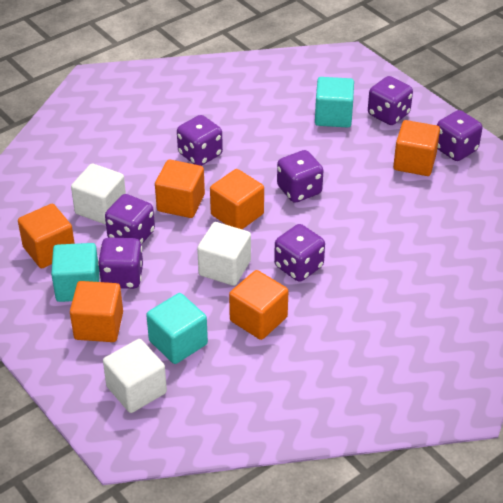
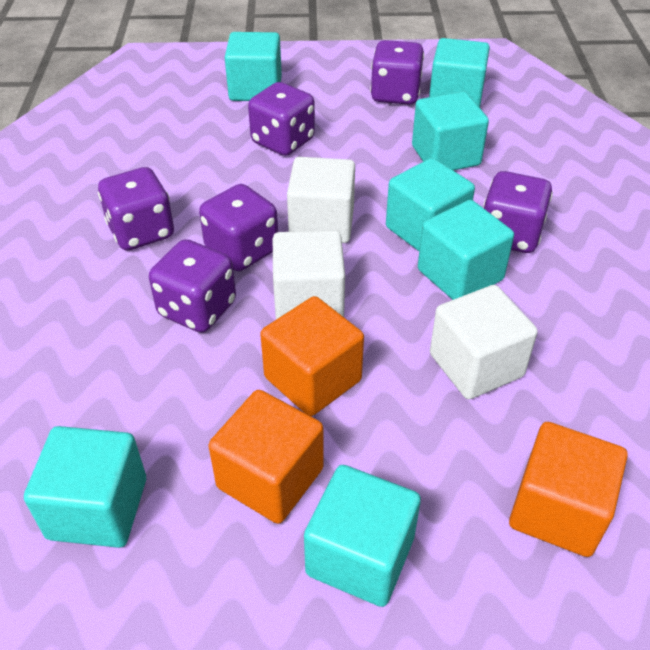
orange cube: [18,204,75,268] [70,281,123,342] [155,160,205,218] [210,169,264,229] [229,270,288,340] [393,120,440,176] = 6 -> [208,390,324,524] [260,296,364,416] [509,422,628,557] = 3
purple dice: [98,237,143,289] [105,194,155,245] [177,115,223,166] [274,224,325,282] [277,150,324,203] [368,76,413,125] [437,110,483,161] = 7 -> [98,167,174,250] [149,239,236,333] [199,184,278,271] [248,82,315,156] [370,40,424,105] [483,171,553,253] = 6
turquoise cube: [51,243,99,302] [146,293,208,364] [315,77,354,128] = 3 -> [24,426,146,548] [225,32,282,101] [304,465,421,607] [386,158,475,251] [412,91,489,171] [418,200,514,300] [429,38,490,107] = 7

